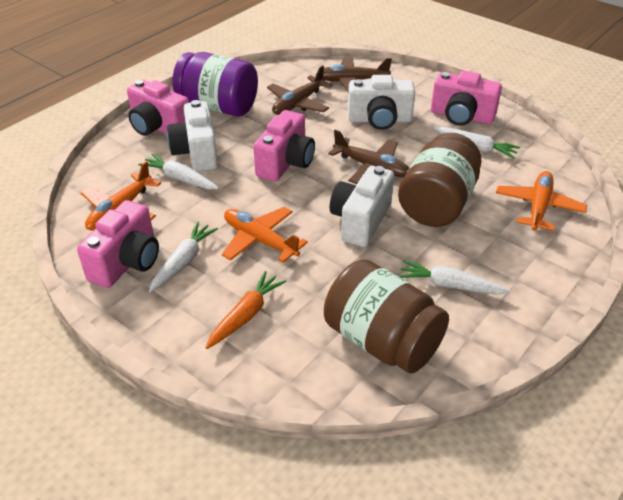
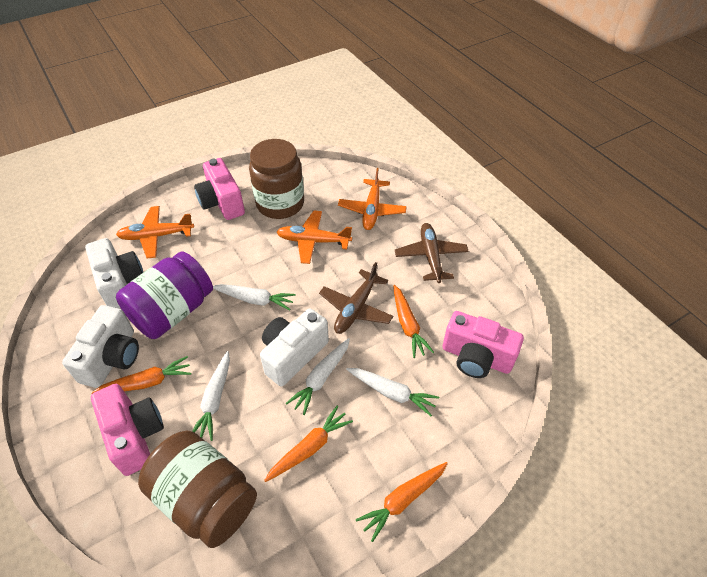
brown plane: [267,65,333,115] [316,57,392,92] [328,130,409,184] = 3 -> [319,262,393,334] [395,223,469,283] = 2
orange carrot: [205,271,286,349] = 1 -> [91,356,191,394] [264,405,353,482] [356,462,448,542] [393,285,434,358] = 4
pink camera: [77,200,159,288] [127,80,189,136] [253,110,315,182] [431,71,502,126] = 4 -> [91,384,164,476] [194,158,245,220] [443,311,524,378] = 3

